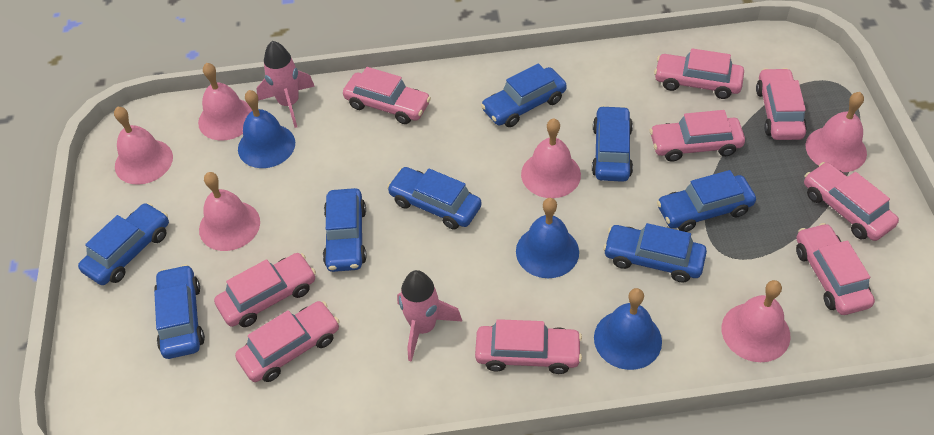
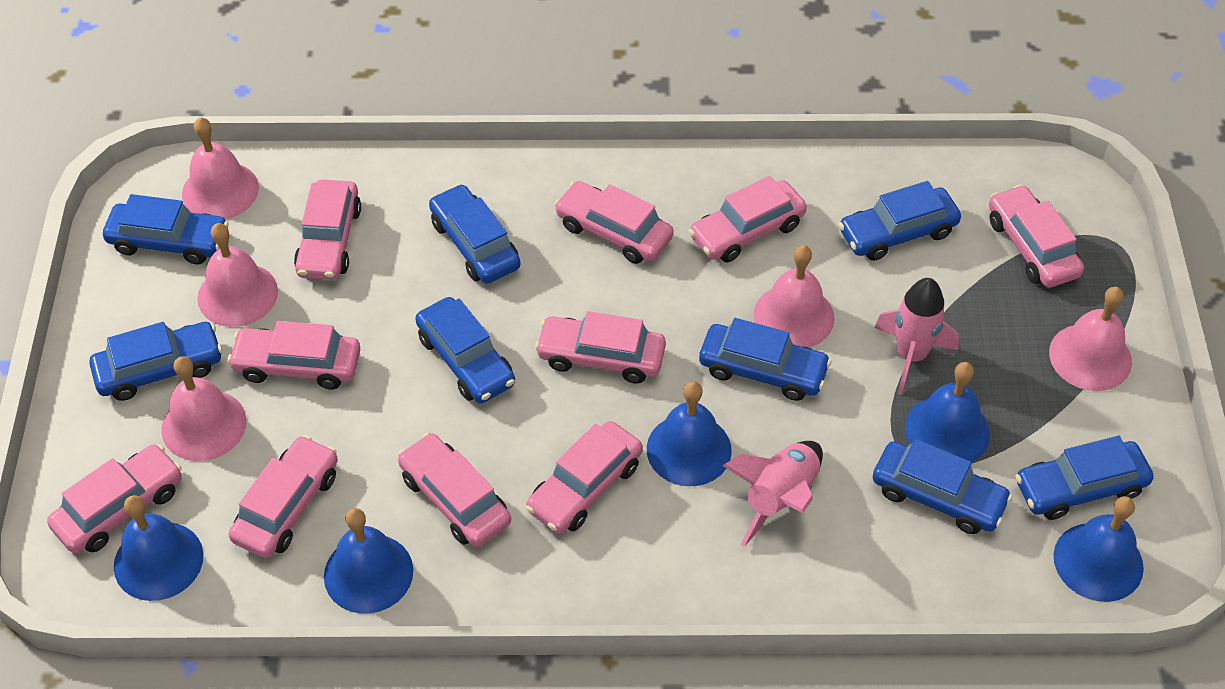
blue bell: [238,90,295,168] [516,198,579,278] [594,288,662,370] = 3 -> [114,495,203,601] [324,508,413,614] [647,381,732,486] [905,362,990,462] [1053,496,1144,602] = 5
pink bell: [114,106,173,185] [198,63,252,141] [199,172,260,251] [521,118,581,198] [722,280,791,362] [806,92,867,172] = 6 -> [161,356,246,461] [182,117,259,219] [198,223,278,327] [754,245,834,347] [1049,287,1132,391] = 5
pink car: [214,253,316,327] [235,301,340,382] [343,67,431,124] [475,319,582,374] [650,110,745,162] [654,48,744,99] [756,68,807,140] [796,223,875,315] [804,162,899,241] = 9 -> [47,444,182,553] [227,321,361,389] [228,435,338,558] [294,180,361,280] [398,433,511,547] [525,421,643,534] [535,311,666,384] [554,181,674,264] [689,176,807,262] [989,185,1084,288] = 10

